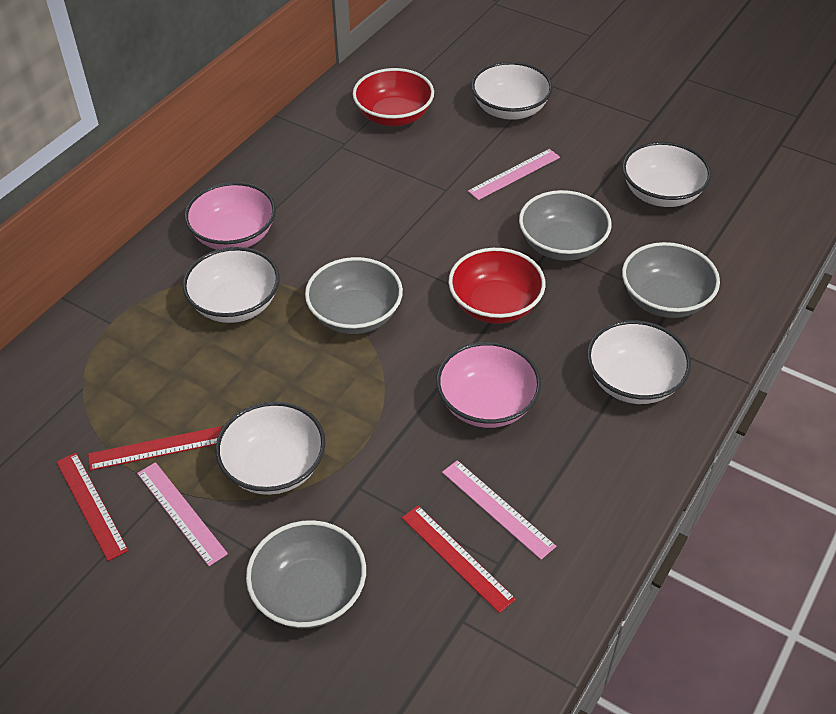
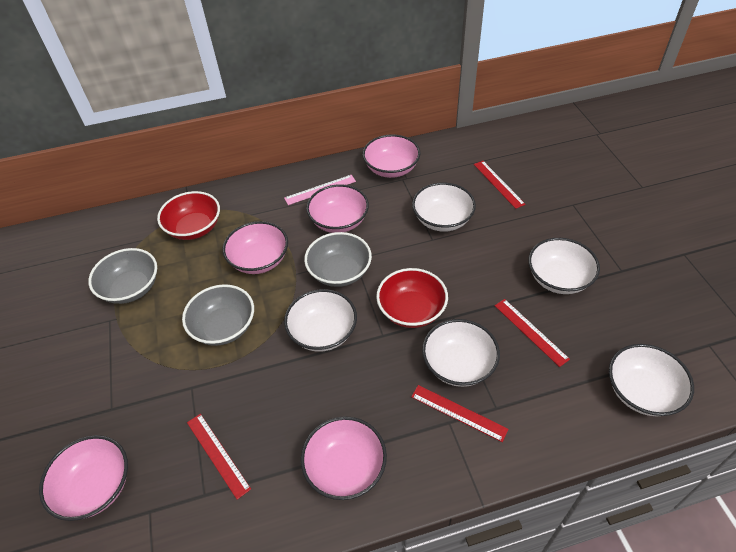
grey bowl: [246,520,366,629] [305,257,403,334] [519,190,612,261] [622,242,720,318] = 4 -> [88,248,157,304] [182,284,254,346] [304,232,372,287] = 3
pink bowl: [184,182,276,250] [436,342,541,428] = 2 -> [39,435,128,521] [222,221,288,274] [301,416,387,500] [306,184,369,233] [362,134,421,178] = 5
pink ruler: [137,462,228,566] [442,460,556,560] [468,149,560,200] = 3 -> [284,175,356,205] = 1
red ruler: [56,453,129,561] [88,426,222,471] [402,505,516,613] = 3 -> [187,414,251,500] [411,385,509,442] [474,161,526,209] [495,299,570,367] = 4

